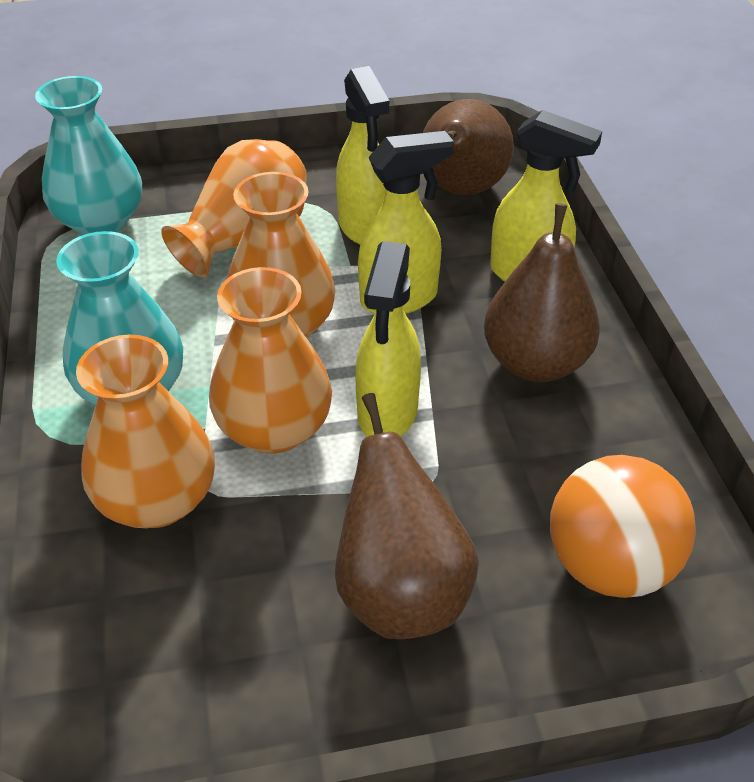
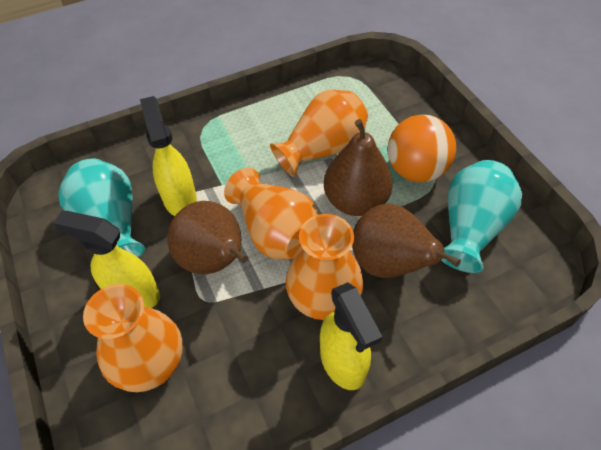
yellow spray bottle: [336,66,389,245] [355,241,421,437] [358,131,454,314] [490,110,602,282] = 4 -> [53,211,160,308] [140,96,197,216] [320,282,383,390] = 3

